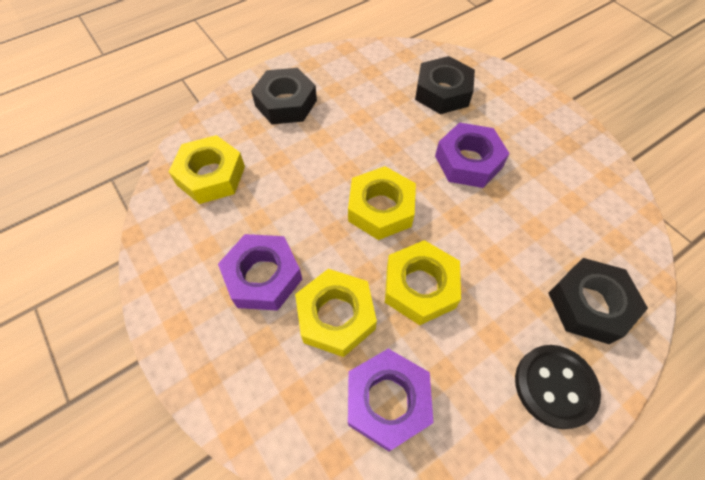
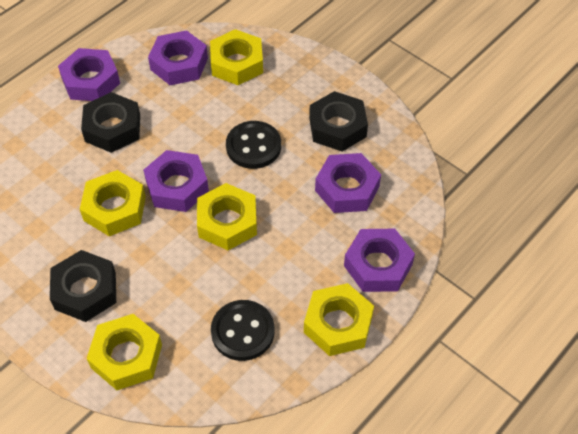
black button: [515,345,601,429] = 1 -> [211,300,275,361] [226,121,281,169] = 2
purple nut: [218,234,302,311] [348,349,434,451] [435,122,510,188] = 3 -> [58,48,120,101] [143,150,209,212] [148,30,208,85] [315,153,381,213] [344,229,415,292] = 5
yellow nut: [168,135,245,204] [295,269,377,357] [348,166,416,240] [385,240,461,325] = 4 -> [80,170,146,236] [87,314,162,390] [197,183,257,250] [210,29,263,85] [304,283,374,356] = 5

